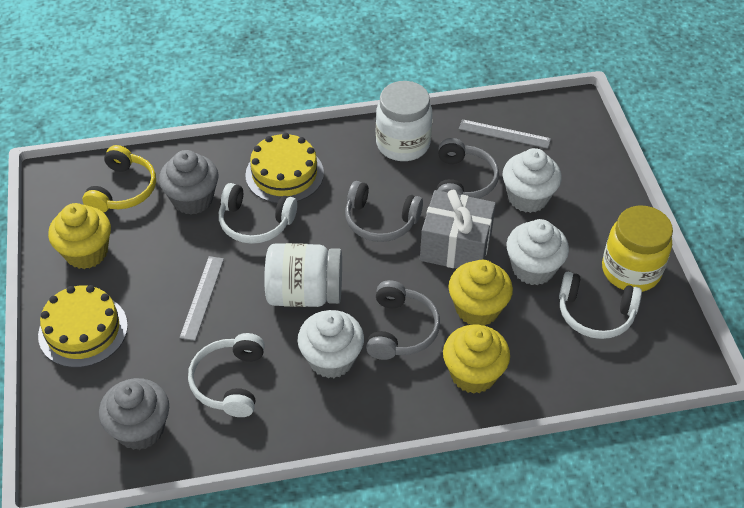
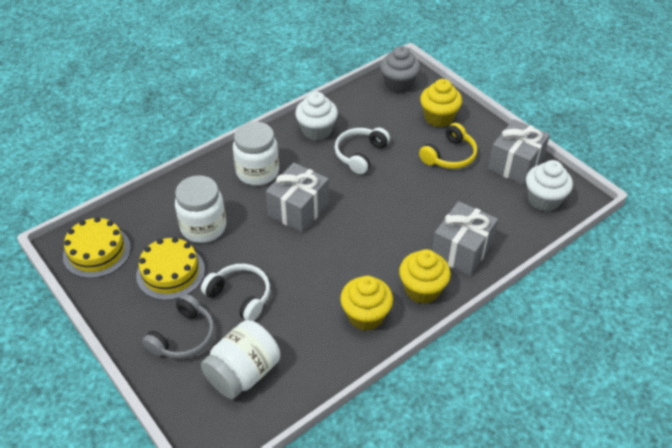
grey cupcake: [99,378,169,450] [159,150,218,215] = 2 -> [380,46,420,93] = 1
grey gift: [420,190,496,269] = 1 -> [266,163,329,233] [432,201,498,276] [488,119,550,185] = 3
grey headphones: [345,181,423,242] [366,280,440,360] [436,138,499,199] = 3 -> [142,294,214,359] = 1
grey ruler: [179,256,224,341] [459,119,551,149] = 2 -> none = 0
white cupcake: [298,310,364,378] [502,148,562,213] [507,219,569,285] = 3 -> [295,92,338,141] [526,160,573,211] = 2
white headphones: [188,333,265,417] [219,183,297,244] [559,272,642,339] = 3 -> [201,264,270,321] [335,128,390,174] = 2
white jar: [264,243,342,307] [376,81,432,161] = 2 -> [175,175,226,243] [201,320,280,399] [233,122,279,186] = 3
yellow jar: [602,205,673,292] = 1 -> none = 0

